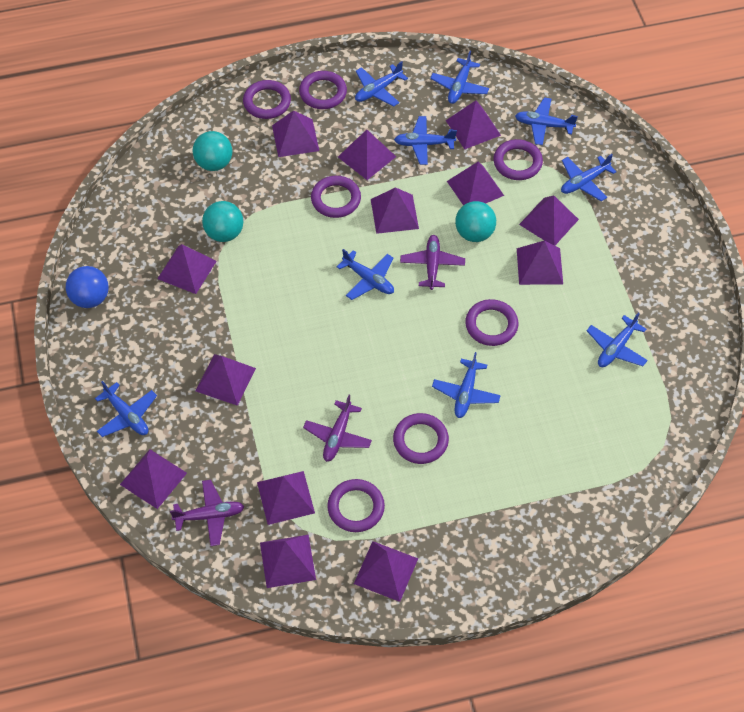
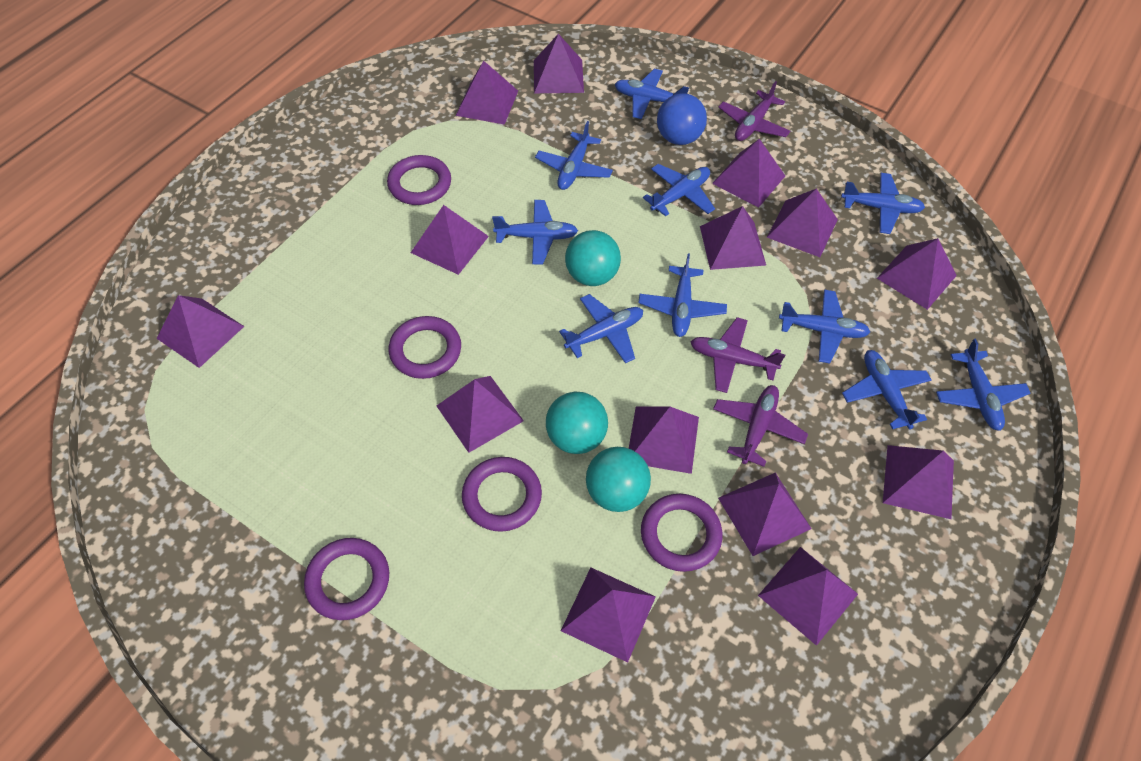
blue plane: [95,381,157,437] [337,249,394,300] [355,61,408,107] [394,116,457,165] [430,51,489,104] [432,352,501,418] [515,97,578,145] [561,154,617,201] [587,312,648,367] = 9 -> [492,200,578,264] [535,121,613,190] [559,294,643,363] [615,69,689,119] [638,253,727,337] [643,164,715,216] [779,290,870,363] [841,173,925,234] [842,350,932,429] [936,339,1030,431] = 10
purple pyramid: [120,449,187,509] [157,244,217,294] [196,354,256,406] [257,471,315,525] [260,535,316,588] [272,110,319,157] [338,130,396,180] [354,541,418,602] [371,187,419,234] [446,100,501,149] [447,162,504,205] [517,240,563,285] [519,196,579,245] = 13 -> [157,295,244,368] [411,205,489,275] [437,376,524,453] [456,61,518,125] [534,34,584,93] [561,568,656,663] [629,407,699,474] [700,206,766,270] [712,139,785,208] [718,473,812,556] [758,547,858,646] [767,188,838,257] [877,238,957,310] [883,445,954,519] = 14
purple ring: [243,80,291,119] [299,71,347,109] [311,176,361,218] [327,479,385,532] [393,413,449,464] [465,299,518,346] [494,139,543,180] = 7 -> [304,538,389,620] [387,155,451,205] [389,316,461,379] [462,457,542,532] [641,494,723,572] = 5

